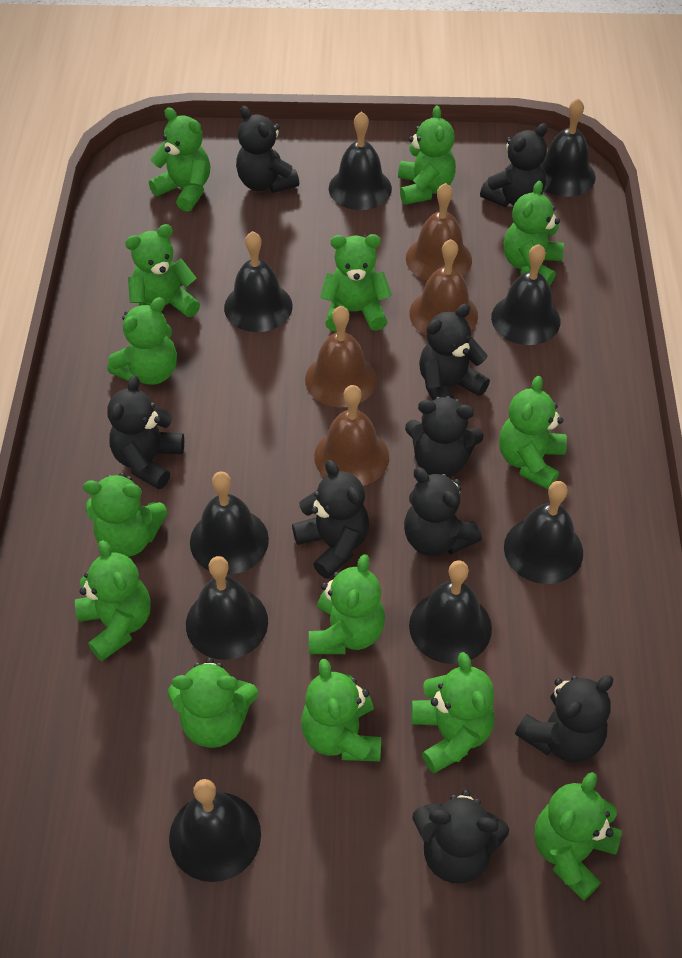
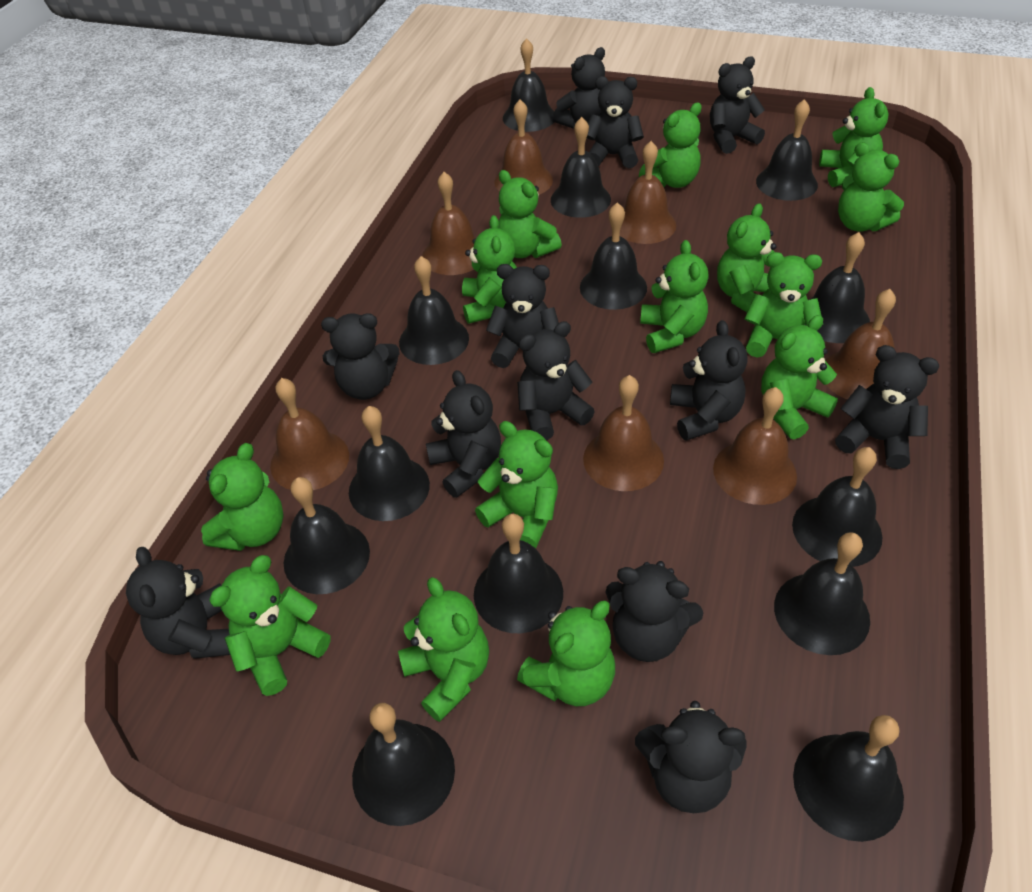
black bell: [169,779,261,882] [186,556,268,660] [190,471,269,575] [224,231,293,332] [329,111,392,210] [409,560,492,664] [491,244,560,345] [504,481,583,584] [542,98,596,197] = 9 -> [284,477,370,594] [349,406,430,521] [352,703,455,826] [399,256,469,365] [474,514,563,633] [503,38,554,132] [551,117,611,218] [580,202,647,310] [756,99,818,201] [774,532,870,655] [792,447,882,567] [793,715,904,842] [805,232,870,343] = 13
black teddy bear: [107,375,184,489] [236,106,299,193] [292,460,369,579] [404,467,482,556] [405,396,484,477] [412,790,509,884] [419,304,490,400] [480,123,547,207] [515,676,613,763] = 9 -> [126,547,230,659] [321,313,400,400] [426,370,501,498] [486,264,559,368] [517,321,595,441] [553,47,605,129] [587,76,644,168] [605,561,703,662] [635,701,746,813] [670,320,747,441] [710,56,765,154] [835,345,939,469] = 12
brown bell: [305,306,377,408] [314,385,389,486] [406,183,472,281] [410,239,478,336] = 4 -> [270,378,349,490] [422,172,476,275] [495,100,553,195] [583,375,664,491] [620,141,676,244] [713,387,797,505] [825,289,896,400] = 7

